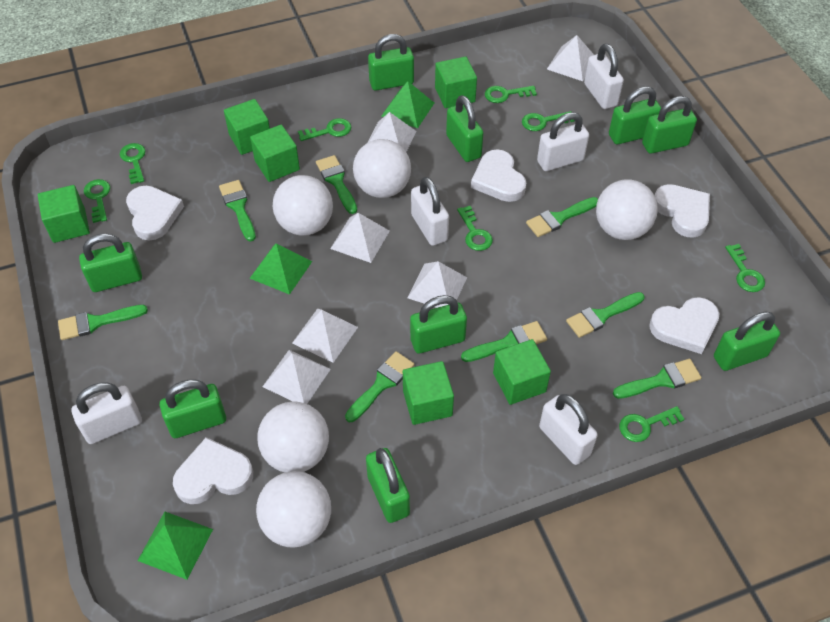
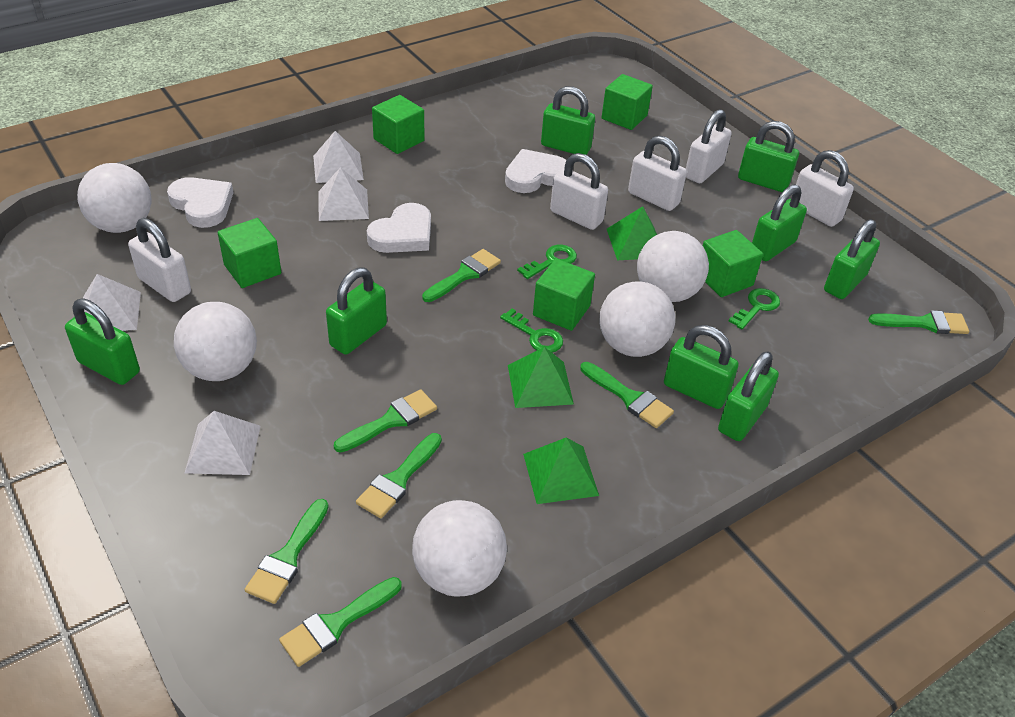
green brush: [58,305,148,340] [219,180,256,242] [316,155,357,214] [345,351,414,422] [461,321,547,362] [526,197,598,237] [566,292,645,338] [613,359,701,399] = 8 -> [245,499,329,604] [279,577,402,667] [334,389,437,453] [356,433,442,518] [422,249,501,302] [580,362,674,428] [868,310,969,334] = 7
green cube: [38,185,90,243] [224,99,270,155] [250,125,300,182] [403,361,454,425] [435,56,477,108] [493,339,551,405] = 6 -> [218,218,281,288] [372,95,424,154] [533,259,595,331] [601,74,653,130] [703,230,763,297] = 5
green key: [84,179,110,223] [120,143,146,184] [298,118,351,141] [457,206,493,251] [485,86,537,103] [522,111,575,131] [619,406,685,442] [725,244,765,292] = 8 -> [500,309,563,353] [517,245,577,279] [728,288,780,330] = 3
green padlock: [79,233,142,292] [160,379,226,438] [366,448,410,523] [368,34,414,90] [410,295,467,354] [446,95,483,162] [609,87,661,144] [642,96,697,154] [714,312,780,371] = 9 -> [65,299,140,385] [326,267,387,355] [541,86,595,155] [664,325,739,409] [718,351,779,441] [738,121,799,192] [752,184,807,261] [824,219,880,299] = 8
white heart: [126,185,184,240] [173,437,253,504] [471,149,526,202] [649,297,720,354] [654,184,710,238] = 5 -> [167,177,233,228] [367,203,431,253] [505,149,566,193] = 3
white pyramid: [262,350,331,404] [292,308,358,363] [330,213,390,263] [367,112,417,152] [407,261,467,308] [547,35,594,81] = 6 -> [83,274,141,331] [185,411,260,475] [313,131,364,183] [319,167,369,221] = 4

